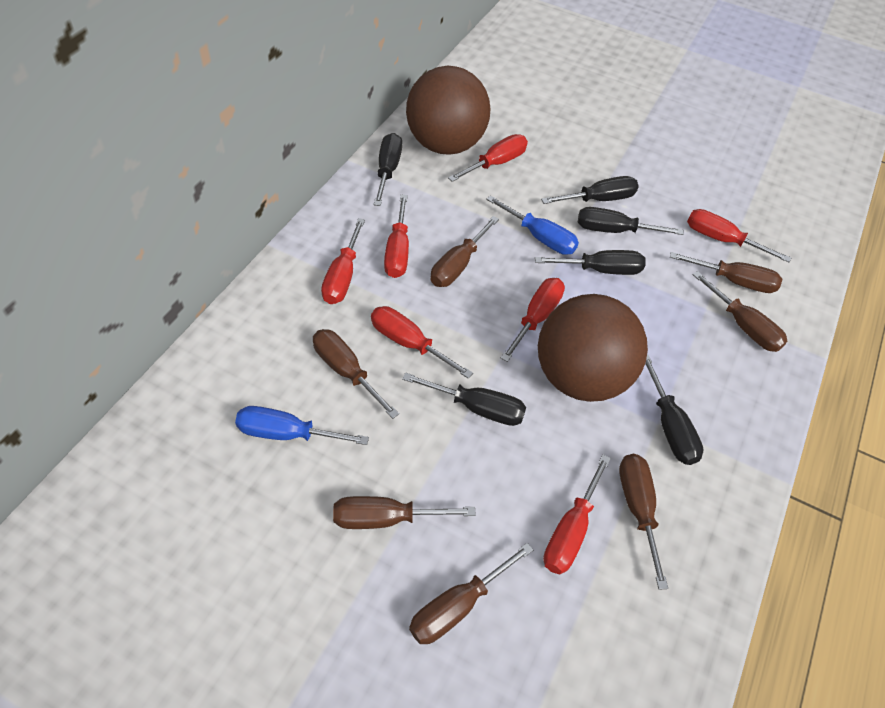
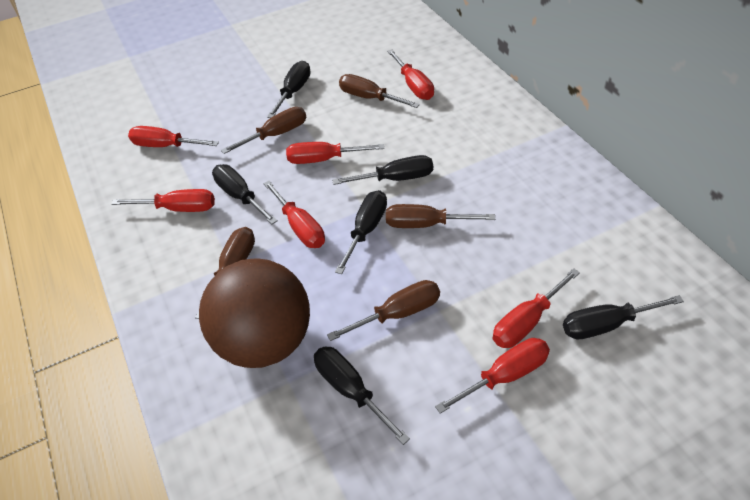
blue screwdriver: [235,406,369,445] [486,195,579,255] = 2 -> none = 0
brown ball: [406,66,491,155] [538,294,648,402] = 2 -> [199,258,310,368] = 1
brown screwdriver: [313,329,399,419] [333,496,476,529] [409,543,533,644] [431,216,499,287] [619,454,668,590] [670,252,782,293] [692,271,787,352] = 7 -> [195,227,255,319] [221,107,306,154] [327,280,440,341] [339,74,420,108] [386,204,495,228] = 5

